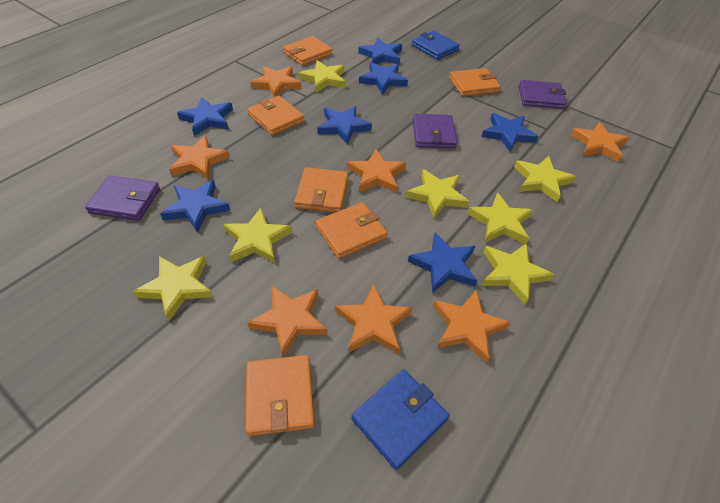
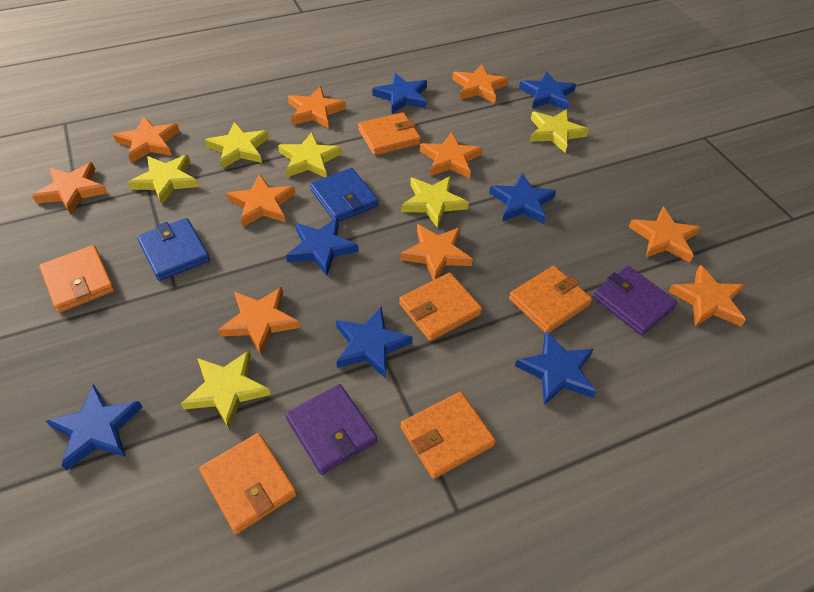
orange star: [169,135,230,179] [247,285,327,357] [250,66,301,97] [335,284,412,354] [347,149,406,193] [433,289,511,363] [570,122,629,162] = 7 -> [32,162,107,215] [113,116,179,163] [218,287,300,355] [226,174,296,227] [288,86,346,129] [400,224,473,280] [420,132,482,178] [452,65,508,103] [629,207,701,262] [668,265,746,326] = 10
purple wallet: [85,176,160,221] [413,114,457,148] [519,80,567,109] = 3 -> [285,384,377,475] [593,266,677,335] = 2
yellow star: [133,256,213,321] [223,208,292,263] [299,60,345,93] [406,169,470,218] [467,192,533,244] [482,243,554,305] [514,156,576,202] = 7 -> [128,155,199,205] [181,350,271,429] [205,122,269,169] [278,132,342,177] [401,176,469,228] [530,109,589,153] = 6

